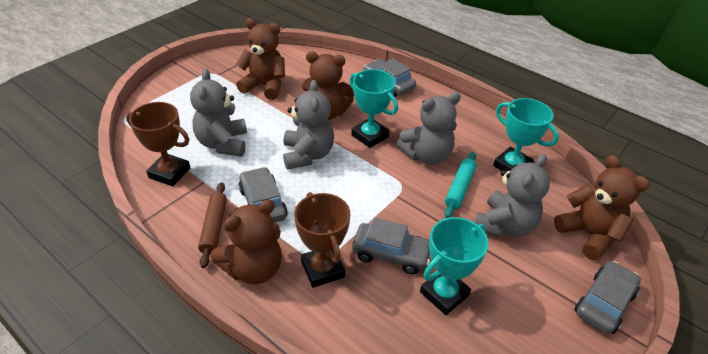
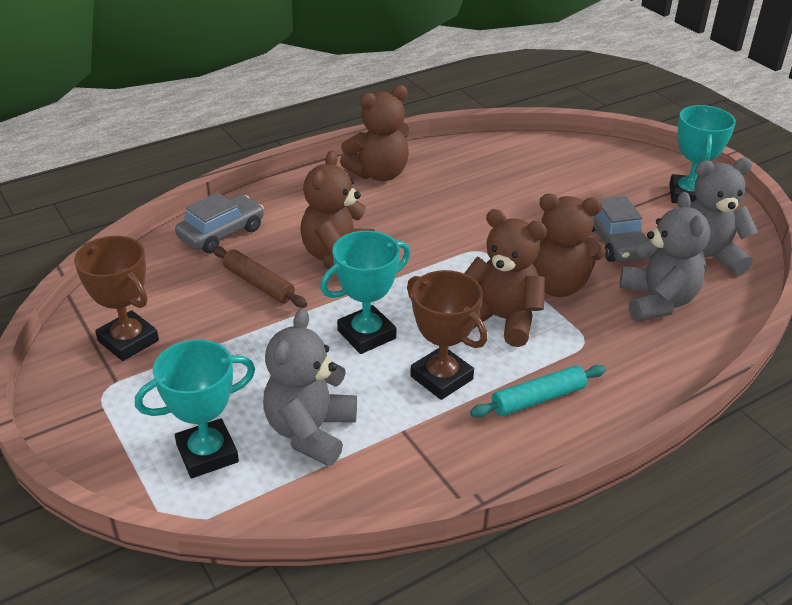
grey car: [238,167,288,223] [352,217,430,274] [364,58,416,97] [575,261,641,334] = 4 -> [175,192,264,253] [592,196,647,262] = 2
grey teddy bear: [190,69,247,157] [283,80,334,170] [396,92,461,165] [475,154,550,238] = 4 -> [263,308,357,466] [619,192,710,322] [690,158,758,275] = 3

